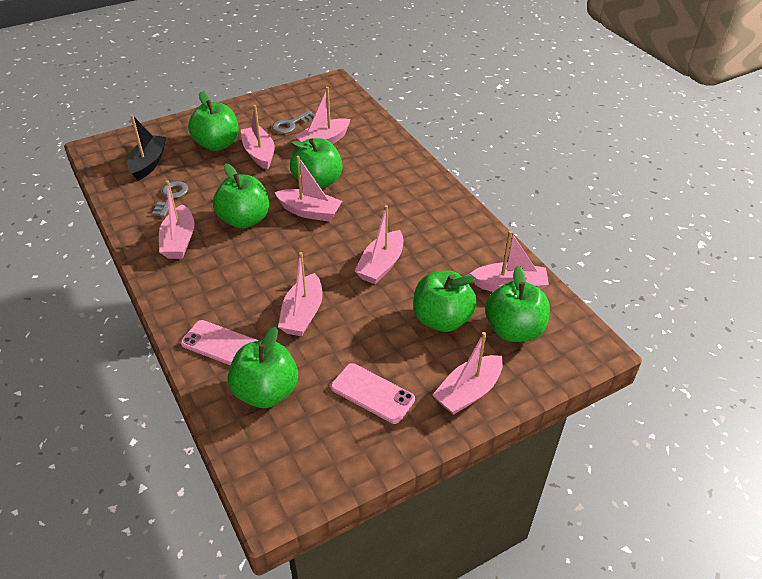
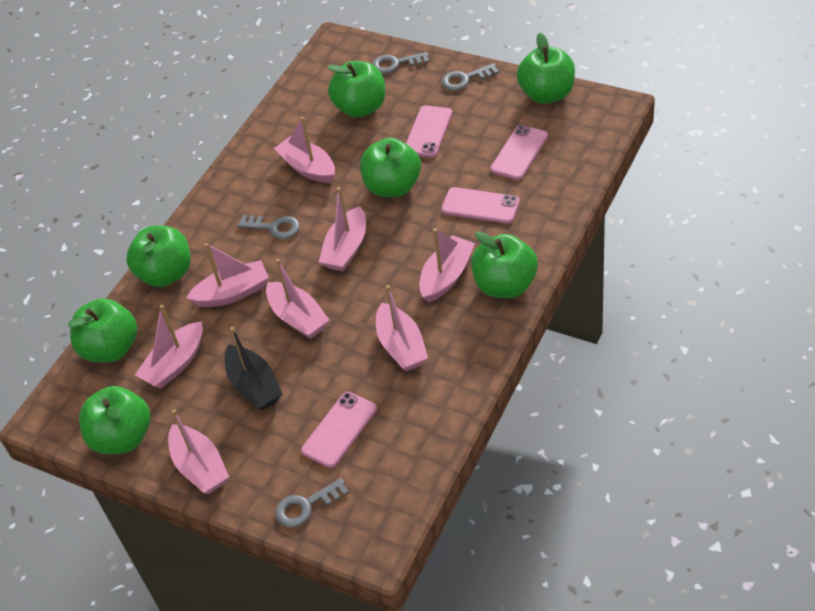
green apple: [188,92,238,151] [213,164,269,229] [228,327,298,408] [290,138,342,189] [413,271,477,332] [485,266,550,342] = 6 -> [68,299,137,363] [79,386,150,454] [126,225,191,287] [327,61,385,118] [360,138,421,197] [471,231,538,298] [517,33,575,104] = 7
grey key: [152,181,188,217] [272,110,315,134] = 2 -> [237,215,300,239] [275,478,349,527] [372,52,429,74] [441,63,499,91] = 4
pink phone: [181,320,259,366] [331,363,415,424] = 2 -> [301,392,377,468] [406,105,452,157] [441,187,520,224] [490,125,548,180] = 4

